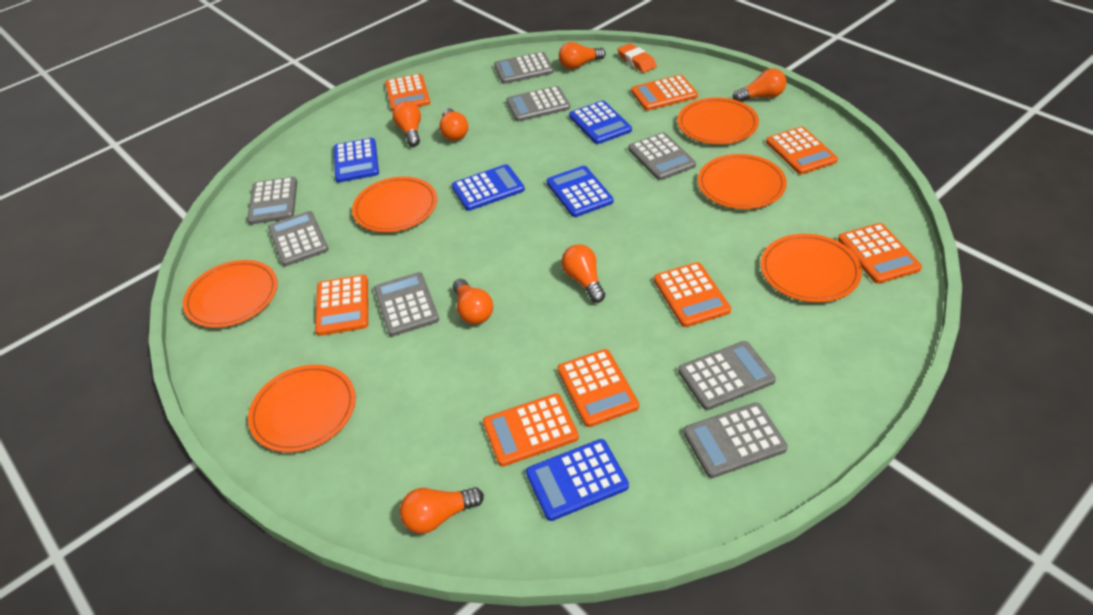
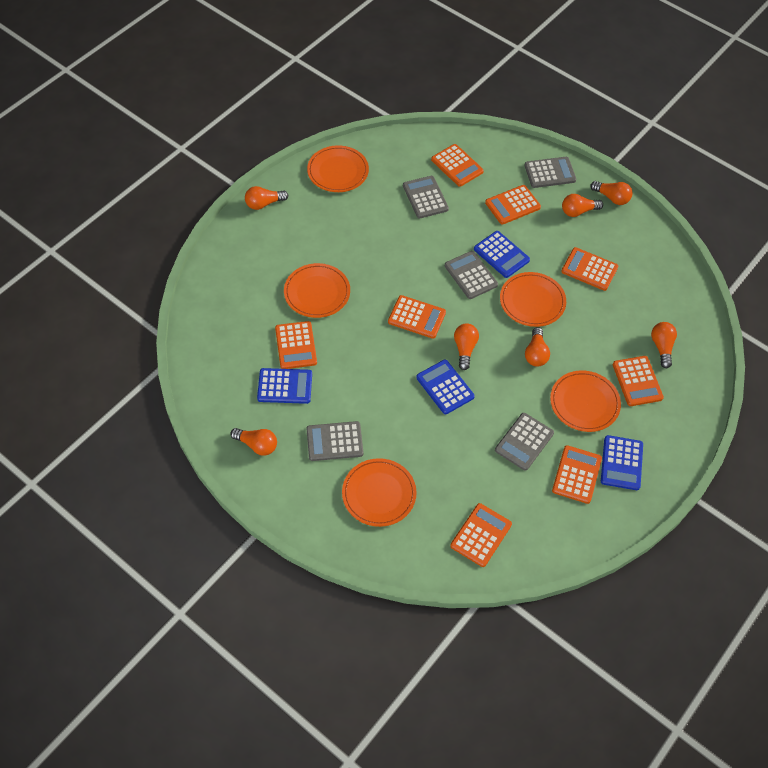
blue calculator: [334,138,379,182] [452,164,525,211] [526,439,629,521] [547,166,613,217] [569,101,632,144] = 5 -> [257,368,312,404] [416,360,475,414] [474,231,530,278] [601,435,643,490] = 4
grey calculator: [247,177,297,224] [268,211,329,266] [374,272,439,336] [494,52,554,84] [506,86,570,122] [628,132,696,180] [678,341,776,410] [683,403,788,478] = 8 -> [306,421,363,461] [403,176,449,219] [445,251,498,299] [495,413,554,471] [524,157,576,188] = 5
orange eraser: [618,43,657,73] = 1 -> none = 0
orange plate: [183,260,278,328] [248,365,356,452] [352,177,437,232] [677,97,759,144] [698,154,787,209] [761,234,862,302] = 6 -> [284,263,350,318] [307,145,369,192] [342,458,417,527] [500,272,566,327] [550,371,621,432] = 5

